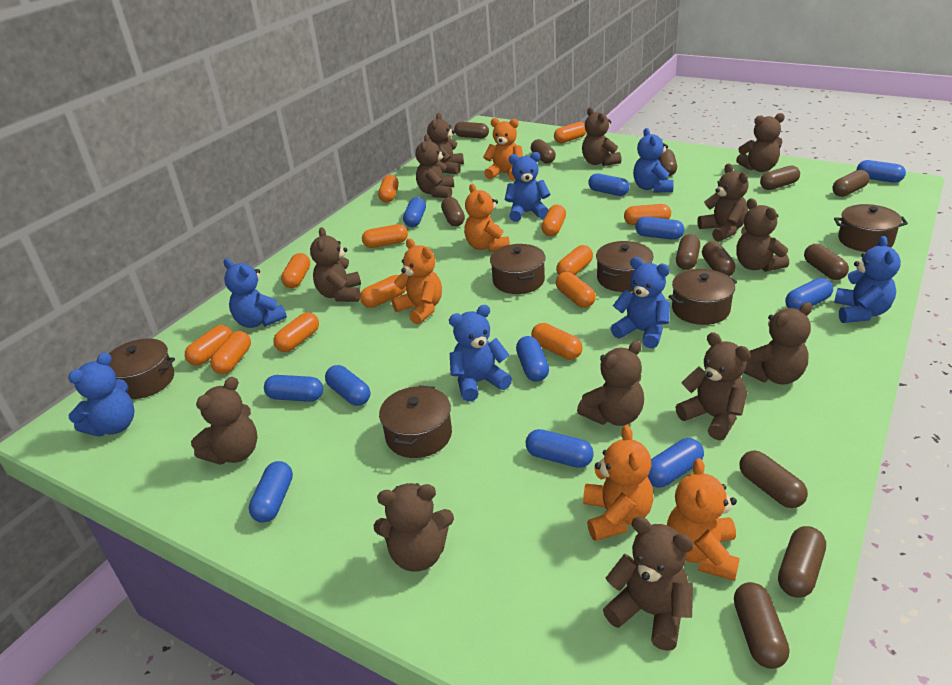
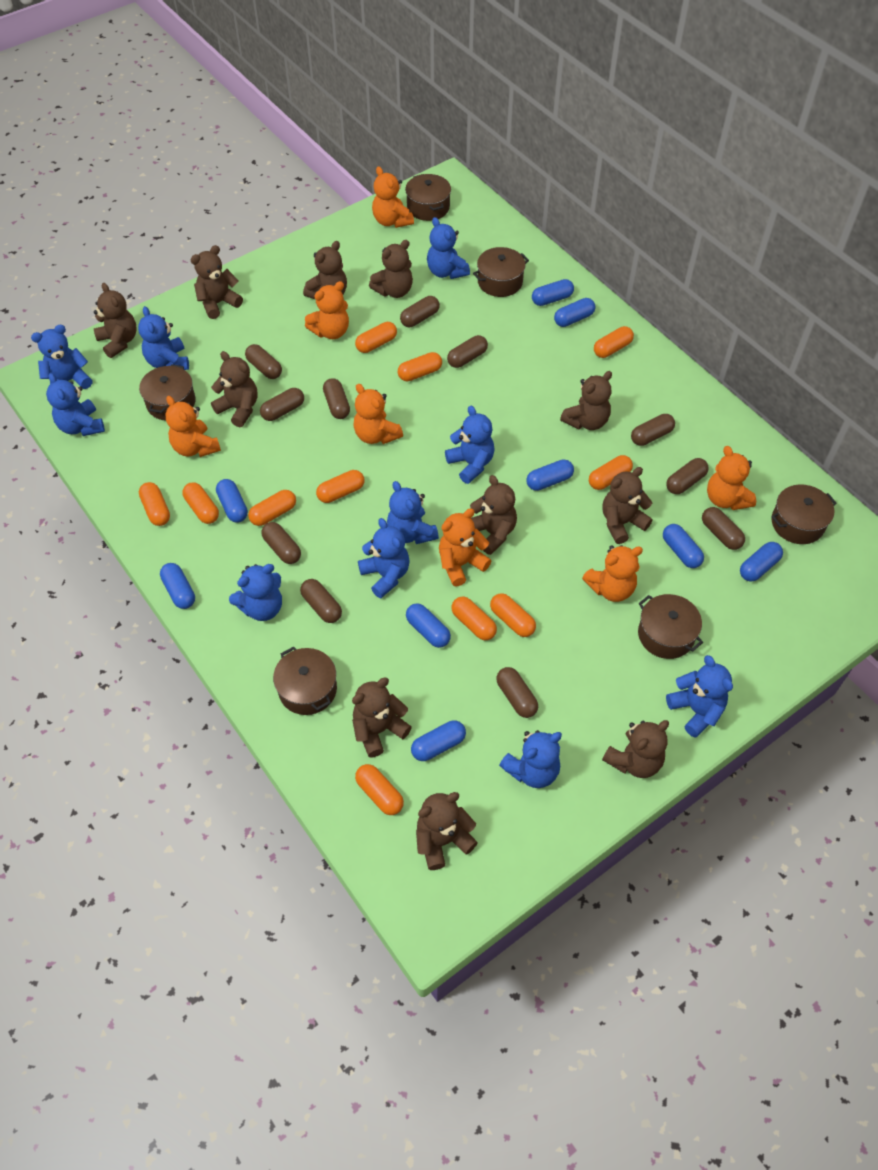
blue capsule: [249,461,293,523] [264,375,323,402] [325,365,370,406] [403,197,426,227] [516,336,549,382] [526,429,594,468] [588,173,630,196] [635,217,684,240] [648,438,704,488] [785,278,833,310] [857,160,906,183] = 11 -> [160,563,195,609] [216,479,248,523] [406,603,451,648] [411,720,466,761] [526,459,574,491] [532,279,574,306] [554,298,596,327] [663,524,704,568] [740,542,783,582] = 9
blue teddy bear: [68,352,135,437] [224,258,287,328] [449,305,512,402] [505,152,550,222] [611,257,670,348] [633,128,674,193] [834,236,901,323] = 7 -> [31,325,92,389] [46,373,105,436] [138,306,189,370] [229,564,282,621] [358,518,410,598] [387,481,439,544] [427,217,470,279] [445,406,495,484] [499,730,562,788] [666,655,733,738] = 10
brown capsule: [441,197,465,226] [454,122,489,138] [531,139,556,164] [658,149,677,176] [676,234,700,270] [702,241,736,276] [734,582,789,669] [740,451,808,508] [760,166,800,190] [778,526,826,598] [804,244,849,280] [832,170,870,197] = 12 -> [245,344,282,379] [260,388,304,421] [261,522,301,564] [300,579,342,623] [323,378,350,419] [400,296,440,327] [447,335,488,368] [496,667,538,718] [631,414,675,446] [666,458,709,494] [702,507,745,550] = 11
brown teddy bear: [191,377,258,465] [310,227,361,302] [374,483,454,572] [416,134,454,198] [427,113,464,174] [577,341,644,426] [582,107,622,166] [603,516,694,651] [675,332,751,440] [697,164,749,242] [736,113,785,172] [736,198,789,272] [744,302,812,385] = 13 -> [94,283,137,358] [190,245,243,319] [211,351,258,427] [303,241,347,300] [352,678,412,757] [369,240,413,298] [416,792,478,870] [470,475,517,555] [560,371,612,430] [602,467,653,544] [602,720,669,778] = 11
orange capsule: [185,325,232,366] [210,331,251,374] [273,312,319,352] [281,253,310,288] [360,275,406,308] [362,224,408,248] [378,175,399,203] [531,323,583,360] [541,205,566,236] [554,122,586,143] [556,245,593,275] [556,272,596,308] [624,204,671,225] = 13 -> [139,482,170,526] [182,482,219,524] [248,490,296,526] [316,470,364,503] [355,322,397,353] [355,764,404,815] [398,352,442,381] [451,597,497,640] [490,593,536,637] [589,455,633,490] [594,326,634,358] = 11
orange teddy bear: [392,238,442,324] [464,184,510,252] [483,118,523,181] [583,425,654,541] [667,458,740,581] = 5 -> [165,396,221,457] [305,281,349,339] [353,384,403,444] [372,166,414,228] [439,508,491,586] [582,545,643,602] [707,446,756,510] = 7

